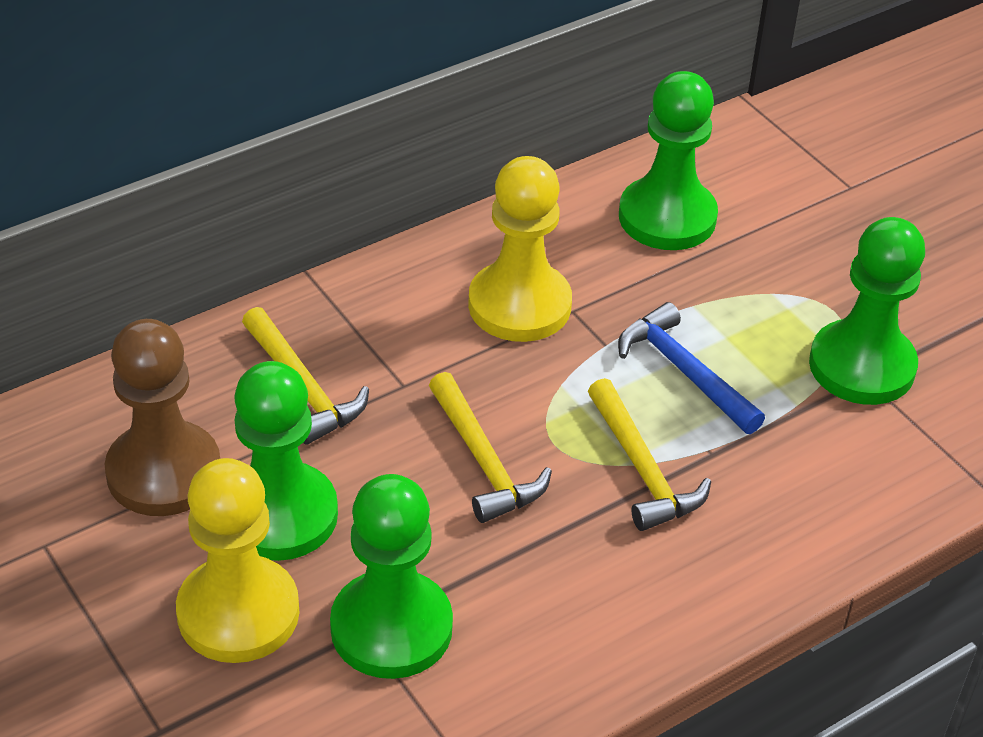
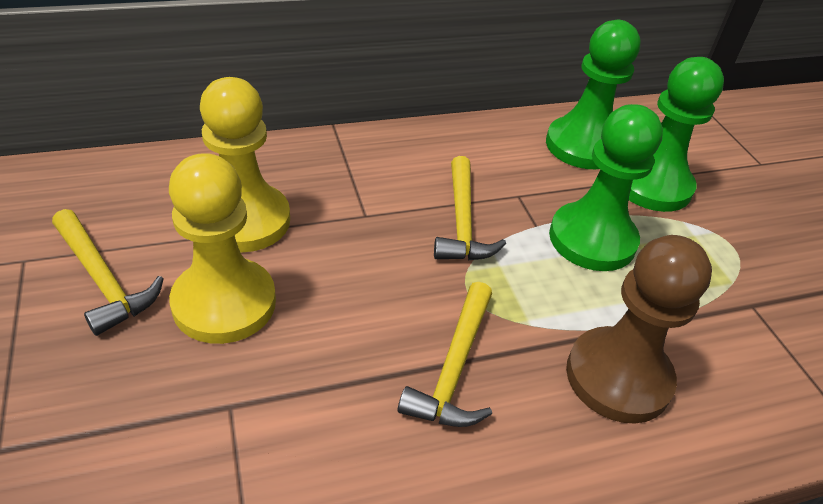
blue hammer: [618,302,765,434] = 1 -> none = 0
green pawn: [234,361,338,561] [330,474,453,679] [619,71,718,250] [809,217,925,405] = 4 -> [546,20,641,169] [549,104,663,271] [629,57,724,212] = 3

